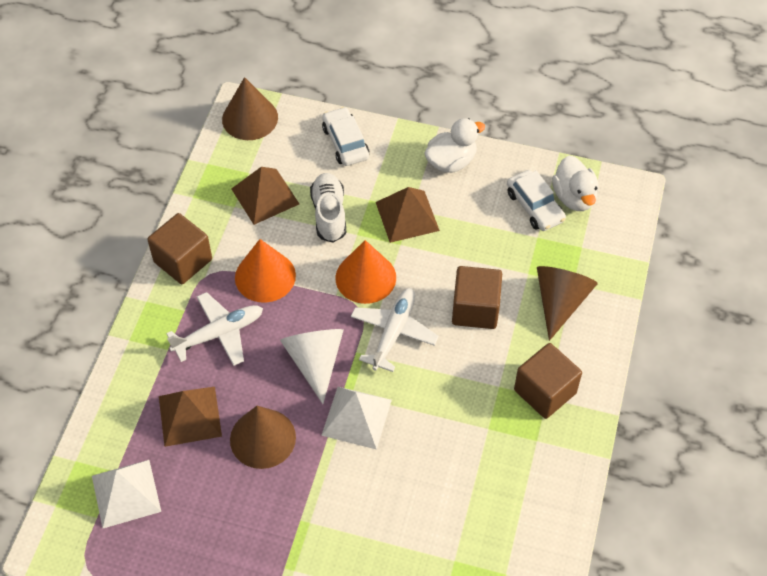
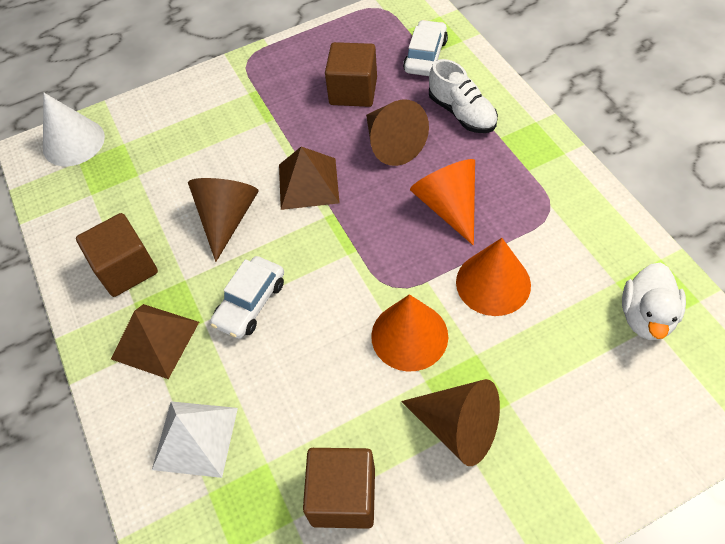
brown pyramid: [159,387,222,447] [231,167,299,225] [376,187,440,243] = 3 -> [111,304,199,379] [279,147,340,210] = 2
orange cone: [235,239,296,303] [335,240,396,304] = 2 -> [371,294,448,372] [410,159,475,245] [456,238,531,316] = 3
white duck: [424,118,485,173] [552,156,599,211] = 2 -> [622,262,686,340] = 1
white plane: [166,292,263,366] [351,288,439,372] = 2 -> none = 0
white pyramid: [92,460,161,528] [321,387,392,450] = 2 -> [152,401,238,478] = 1

